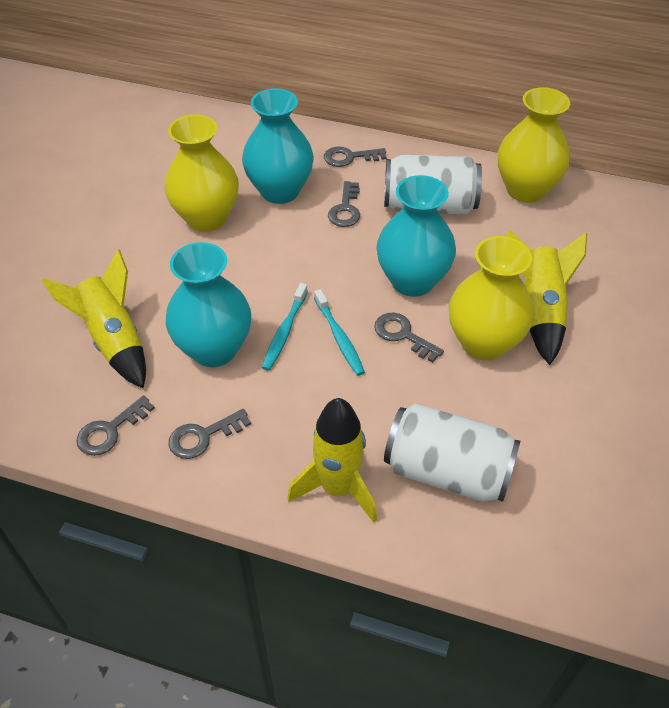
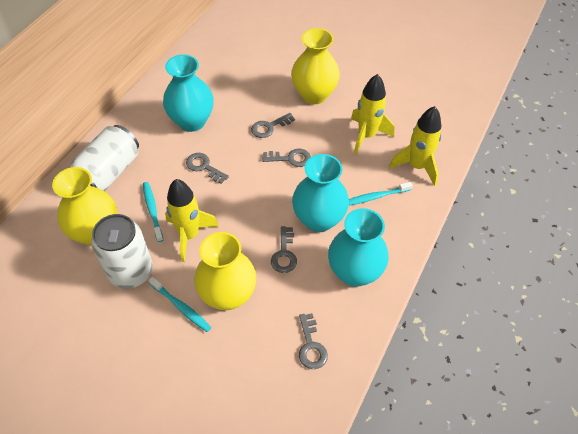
turquoise toothbrush: [262,283,308,371] [314,289,365,376] = 2 -> [143,182,163,242] [148,277,211,332] [349,182,413,206] = 3

